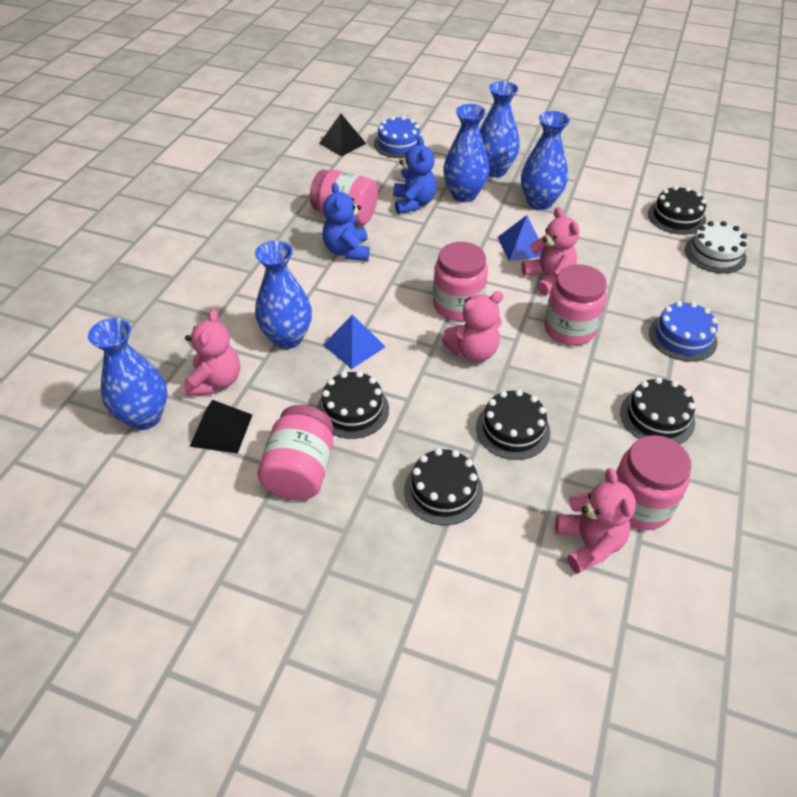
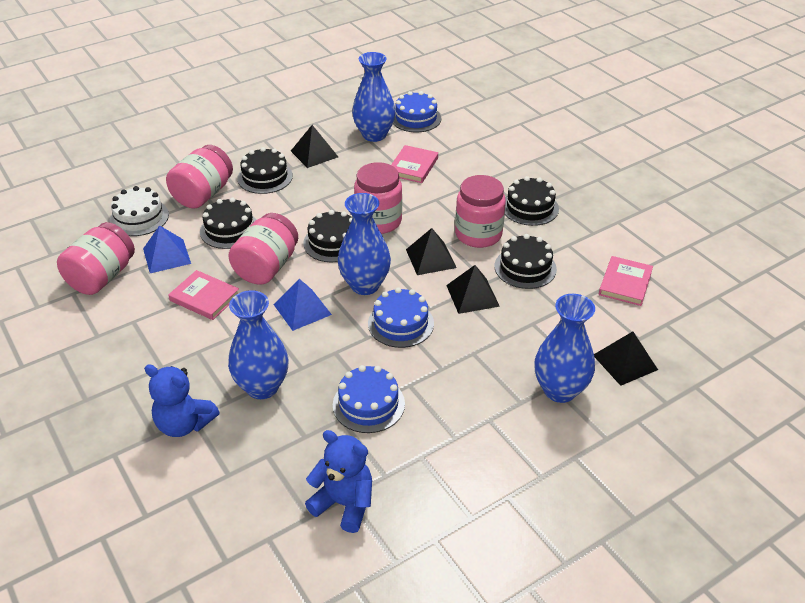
black pyramid: [189,400,252,453] [319,114,366,157] = 2 -> [291,125,338,168] [406,228,457,275] [446,265,500,314] [594,331,658,386] = 4
blue cake: [374,116,420,158] [649,301,718,362] = 2 -> [333,365,405,433] [368,287,434,348] [393,91,441,132] = 3
blue vase: [88,318,167,430] [255,241,312,349] [443,104,489,202] [480,81,520,177] [521,111,570,210] = 5 -> [228,290,288,399] [338,193,391,295] [352,52,396,142] [534,294,595,403] = 4
pink book: none = 0 -> [168,270,239,320] [391,145,438,183] [599,256,653,306] = 3
pink teddy bear: [184,309,240,396] [441,291,503,362] [522,207,579,295] [555,468,636,574] = 4 -> none = 0

